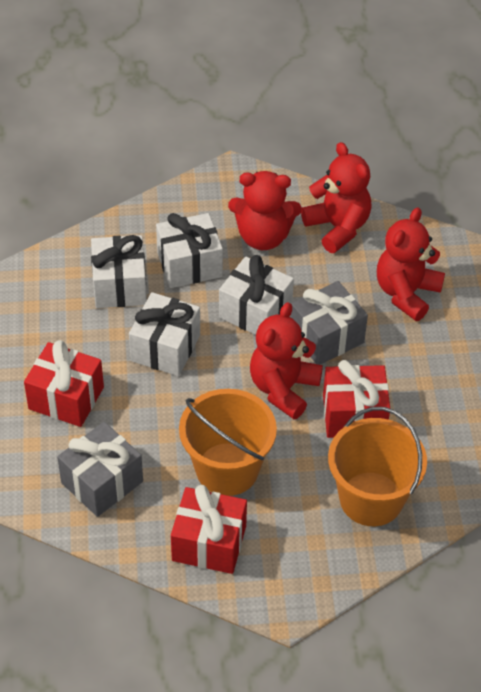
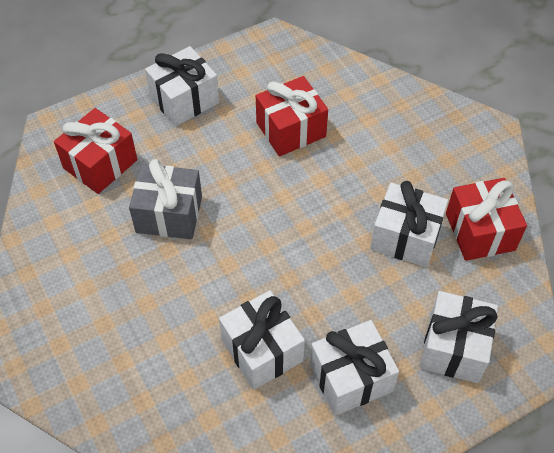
grey gift: [57,422,143,517] [290,281,368,365] = 2 -> [129,159,202,239] = 1
orange bucket: [179,389,277,496] [328,407,427,526] = 2 -> none = 0
red teddy bear: [228,171,302,250] [250,302,323,419] [301,142,372,253] [377,207,445,321] = 4 -> none = 0
white gift: [91,235,147,308] [129,292,200,376] [156,213,223,288] [219,255,294,335] = 4 -> [145,46,219,126] [219,290,305,390] [310,320,399,416] [370,181,448,267] [420,291,498,383] = 5

